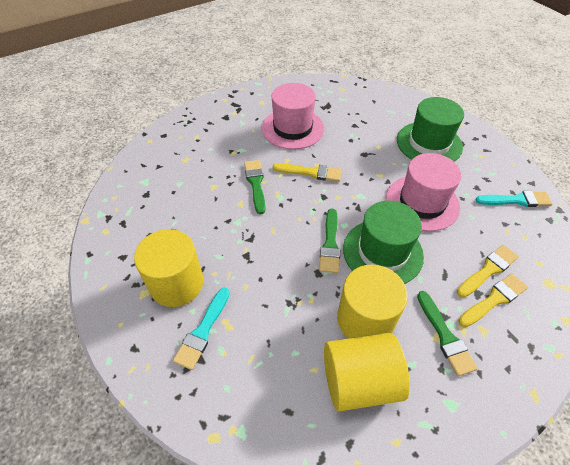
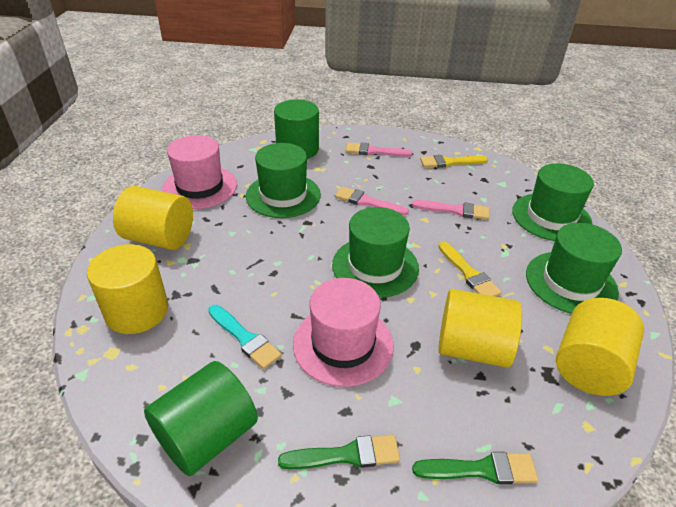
green brush: [244,160,265,214] [319,209,340,273] [417,291,478,376] = 3 -> [278,435,400,470] [412,452,538,484] = 2
green cylinder: none = 0 -> [144,361,258,476] [274,99,319,159] = 2
green hat: [343,201,424,284] [397,97,464,161] = 2 -> [246,143,321,218] [332,207,419,298] [512,163,594,241] [526,223,622,314] = 4
pink brush: none = 0 -> [335,187,409,215] [346,142,412,157] [412,200,489,220] = 3
turquoise brush: [173,287,230,370] [476,191,552,207] = 2 -> [208,305,282,369] = 1
yellow brush: [273,163,342,182] [457,245,519,298] [458,274,528,327] = 3 -> [420,155,488,168] [438,241,502,297] = 2
yellow cylinder: [134,229,204,307] [324,333,410,411] [337,264,408,338] = 3 -> [87,244,168,334] [113,186,193,250] [438,289,522,368] [556,298,644,396] = 4

